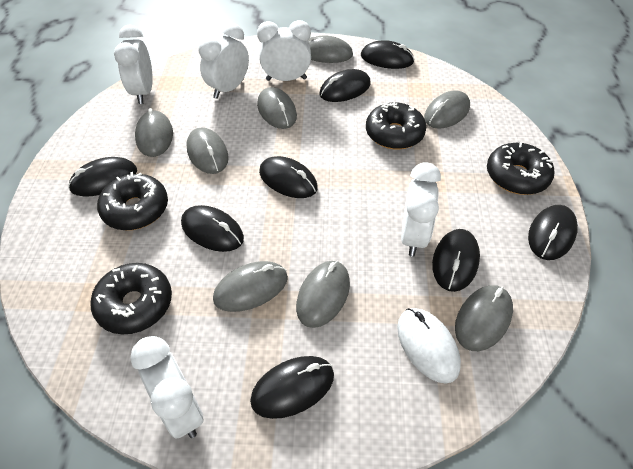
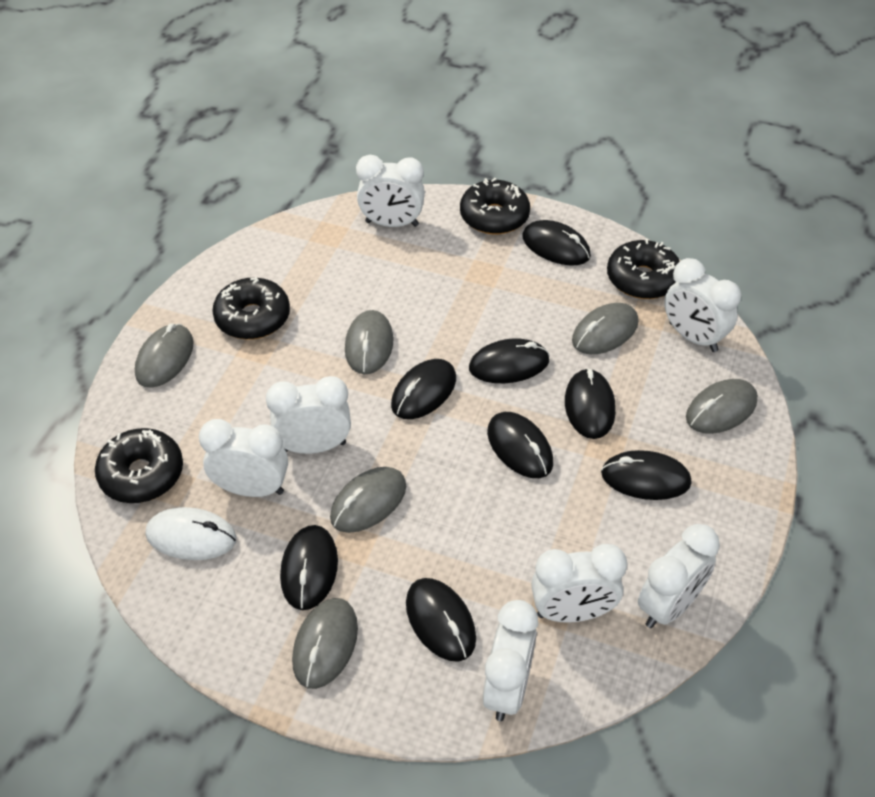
grey mouse: [135,108,173,157] [186,127,229,174] [213,261,288,312] [257,87,297,129] [296,261,350,328] [308,35,353,63] [424,90,470,129] [455,285,513,351] = 8 -> [135,323,194,388] [292,598,358,689] [330,467,406,533] [345,310,393,374] [572,303,638,354] [686,379,758,434] = 6
white clock: [114,24,153,104] [131,336,204,439] [198,23,249,99] [257,20,311,81] [401,162,441,257] = 5 -> [199,419,288,497] [266,376,351,454] [356,155,425,227] [483,600,538,721] [531,544,627,623] [638,524,720,628] [664,258,741,352] = 7

